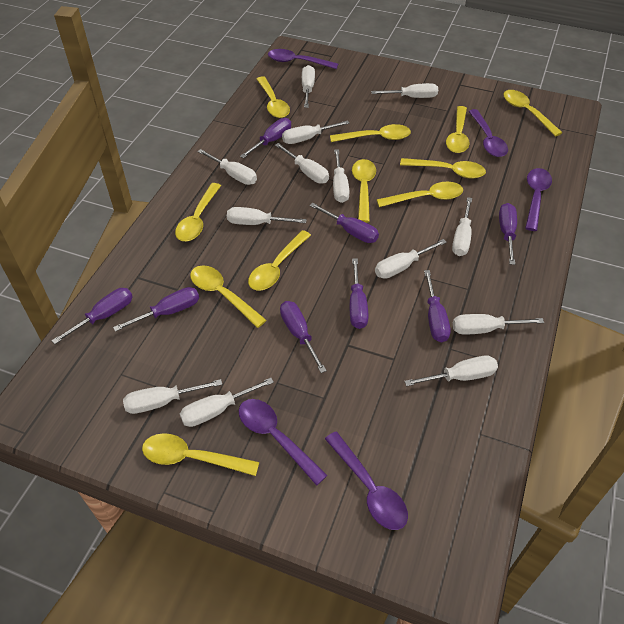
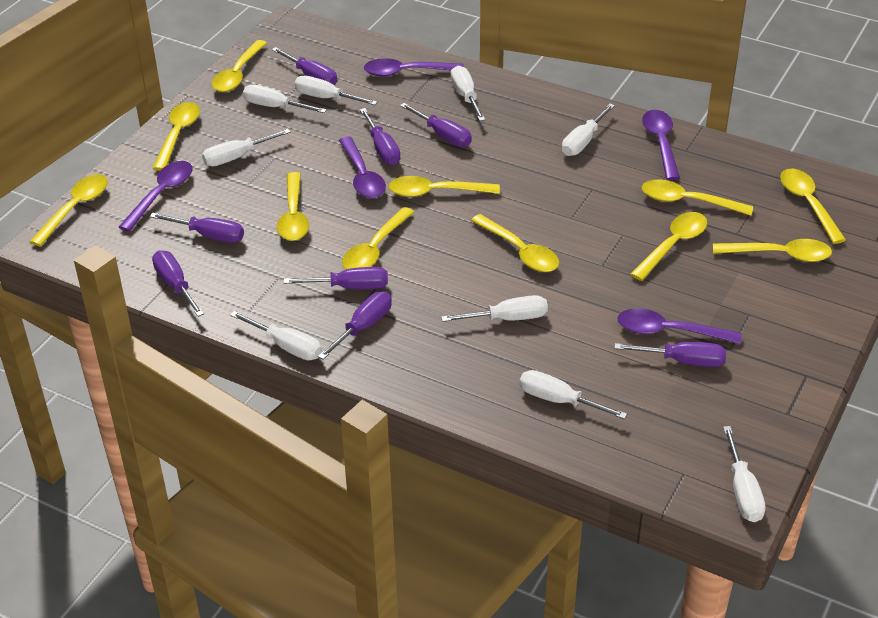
white screwdriver: [123,379,222,414] [180,378,274,427] [197,149,257,185] [227,207,307,225] [275,143,329,183] [282,120,350,144] [302,65,315,108] [333,149,350,203] [371,83,438,98] [375,239,447,279] [404,356,498,386] [452,197,472,256] [453,314,544,335] = 13 -> [202,129,291,167] [230,311,322,360] [243,85,327,113] [295,76,378,105] [441,295,548,322] [451,66,485,121] [519,370,627,419] [562,104,615,156] [723,426,766,522] = 9

